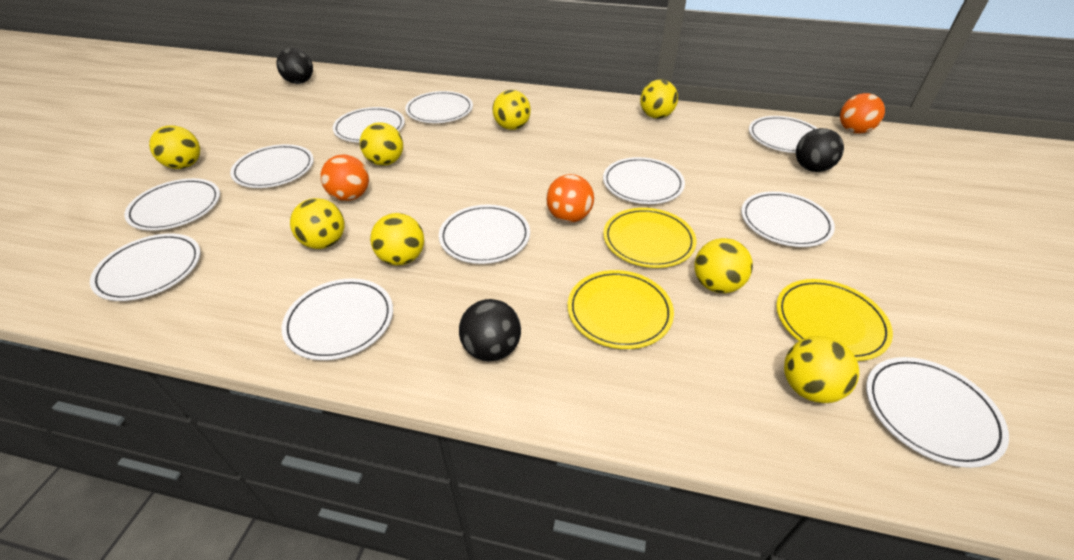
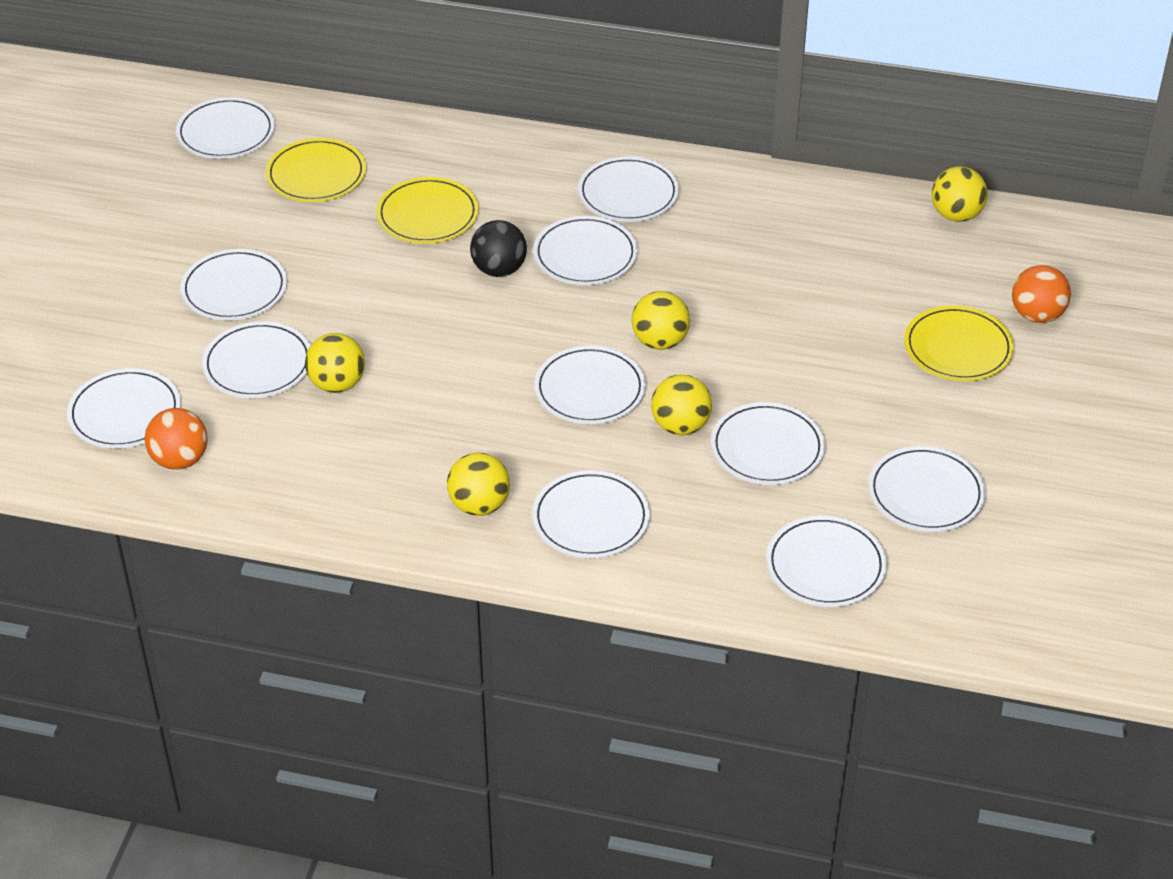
black ball: [276,48,313,84] [459,299,521,361] [796,128,844,172] = 3 -> [470,220,527,277] = 1
orange ball: [321,154,369,201] [546,174,594,222] [840,93,885,134] = 3 -> [145,408,208,470] [1012,265,1071,323] = 2
yellow ball: [149,125,200,169] [290,198,345,249] [360,122,403,166] [370,213,424,266] [492,90,531,130] [640,79,678,119] [694,238,753,293] [784,336,859,403] = 8 -> [305,333,365,393] [447,453,510,516] [631,291,690,350] [651,374,712,435] [932,166,988,222] = 5

